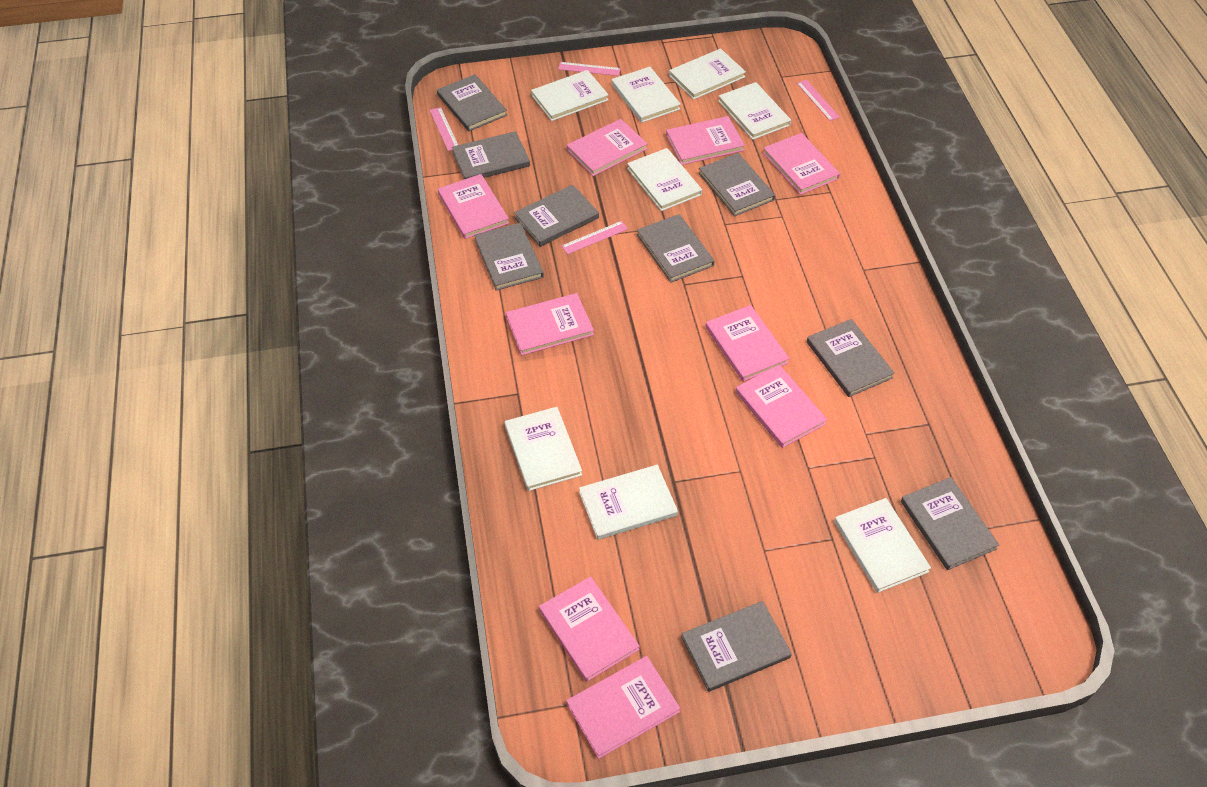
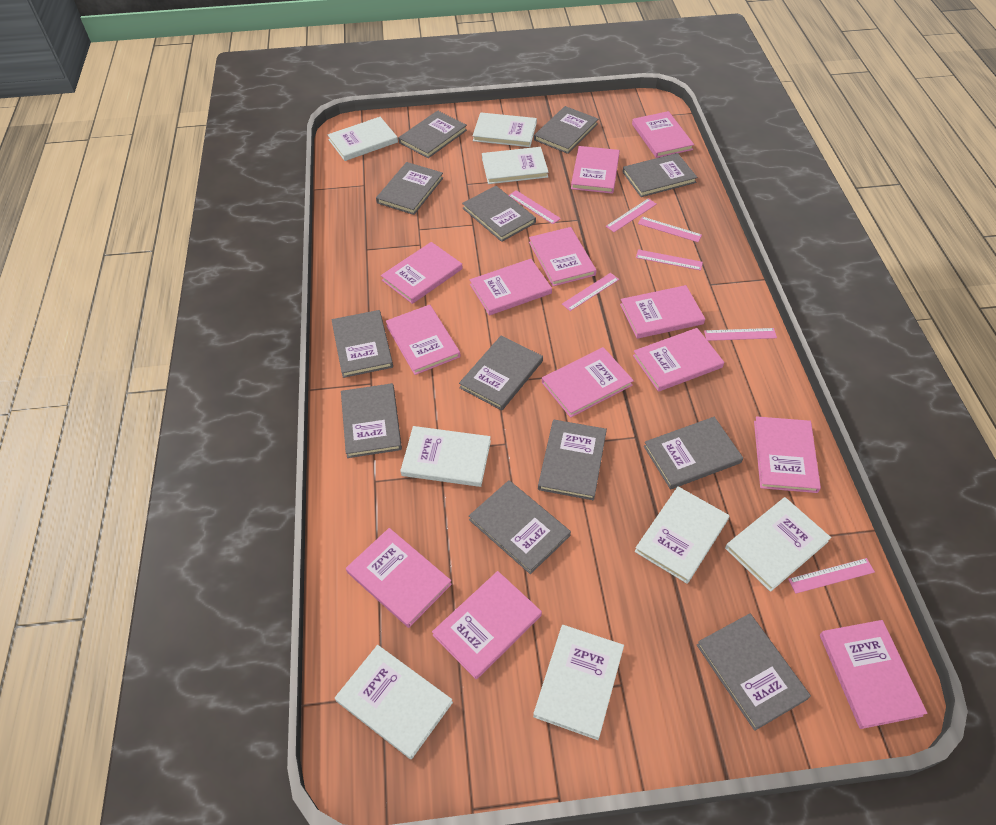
grey book: [437,74,507,132] [452,131,530,179] [474,223,544,291] [514,185,599,247] [637,214,715,283] [681,601,792,692] [698,153,775,216] [807,319,895,397] [901,477,999,570] = 9 -> [332,310,393,378] [341,383,402,458] [376,162,443,215] [398,110,467,158] [459,335,543,411] [462,186,536,242] [469,480,571,574] [534,106,598,154] [538,420,607,500] [623,153,698,197] [644,417,743,489] [697,613,811,731] = 12
pink book: [438,174,509,239] [506,293,594,355] [539,576,639,682] [566,656,681,759] [567,119,648,176] [666,116,745,165] [705,305,790,382] [735,365,827,448] [763,133,840,195] = 9 -> [346,528,452,628] [381,242,463,304] [386,304,461,375] [432,571,542,679] [470,259,552,315] [529,227,597,286] [542,347,634,418] [571,146,620,194] [620,285,705,339] [632,111,694,158] [633,328,724,392] [754,416,821,493] [820,620,927,729] = 13
pink ruler: [430,107,458,151] [558,62,621,76] [562,221,628,254] [797,80,840,121] = 4 -> [509,190,561,224] [562,273,619,311] [606,198,656,232] [636,249,703,271] [638,217,702,242] [704,328,777,341] [788,558,875,594] = 7

